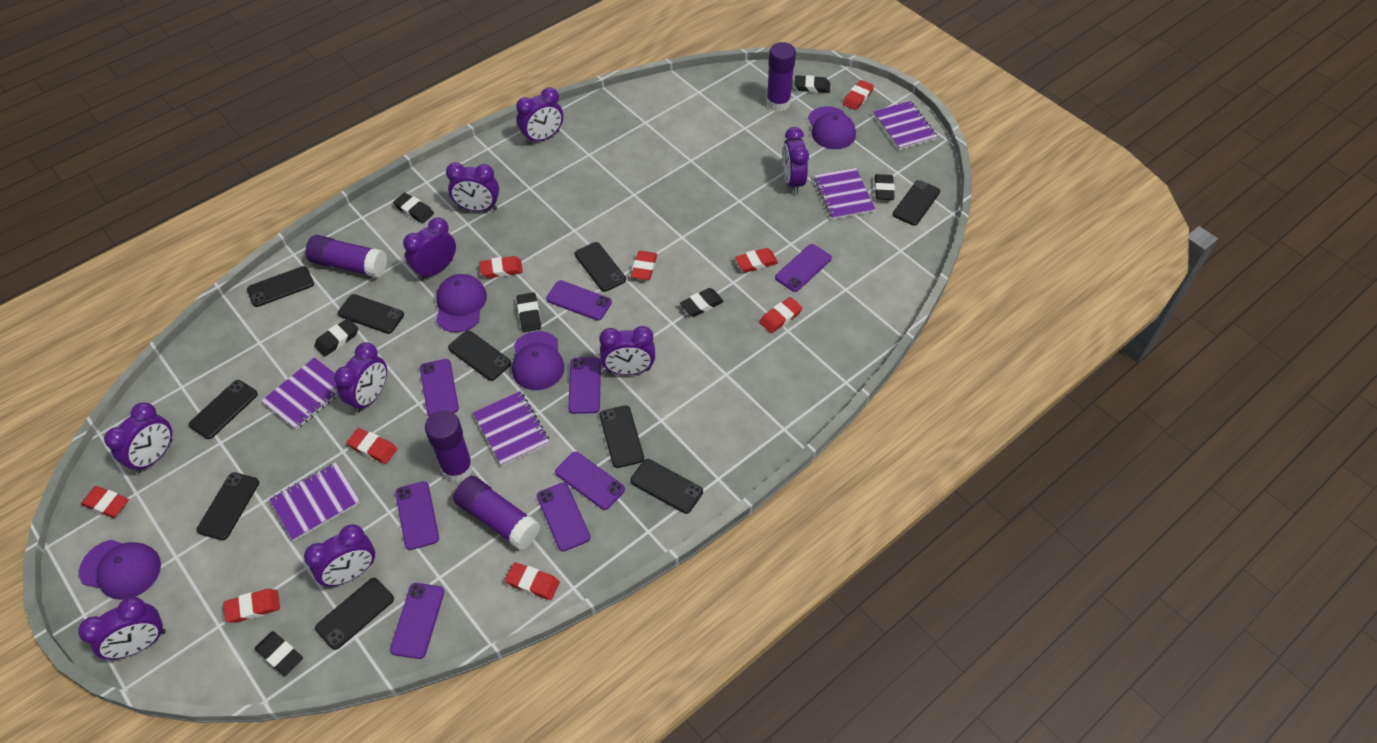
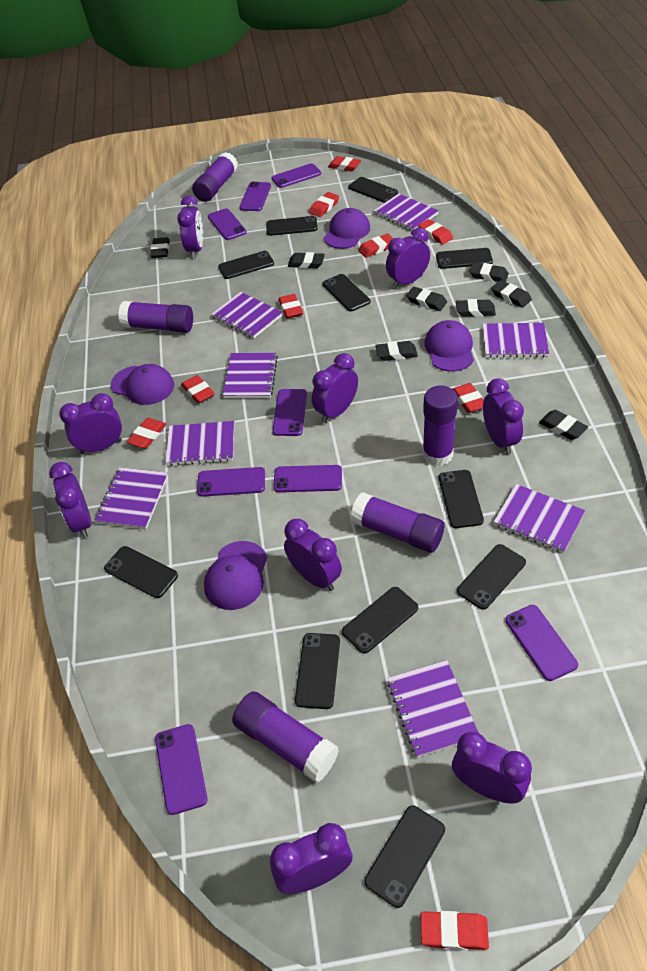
black eraser: [255,631,303,676] [314,318,358,357] [393,193,434,224] [517,292,541,332] [680,288,724,317] [795,75,830,93] [874,174,895,200] = 7 -> [150,237,170,258] [288,252,325,268] [375,341,418,361] [406,287,447,311] [456,299,496,317] [469,262,509,282] [491,280,532,308] [539,410,588,440] = 8
black phone: [189,380,258,439] [197,472,259,540] [247,266,314,307] [315,578,394,650] [338,294,404,334] [448,330,511,381] [575,242,626,292] [600,405,644,468] [630,459,703,514] [893,180,940,226] = 10 -> [104,546,178,598] [218,251,274,279] [266,216,318,236] [295,633,340,709] [322,274,370,311] [342,587,418,654] [348,177,398,203] [364,805,445,908] [436,248,493,269] [439,470,484,528] [457,544,526,610] = 11
purple glue stick: [306,235,387,278] [425,410,473,482] [453,476,540,550] [766,42,796,111] = 4 -> [118,301,193,333] [192,152,238,202] [232,691,339,782] [350,492,444,553] [423,385,458,466] = 5
purple notebook: [261,357,338,430] [269,462,360,541] [473,391,550,466] [814,168,875,220] [873,101,938,150] = 5 -> [95,467,168,529] [165,421,234,466] [211,292,283,338] [223,352,278,398] [373,193,439,231] [387,660,479,757] [483,323,549,358] [494,484,585,553] = 8

